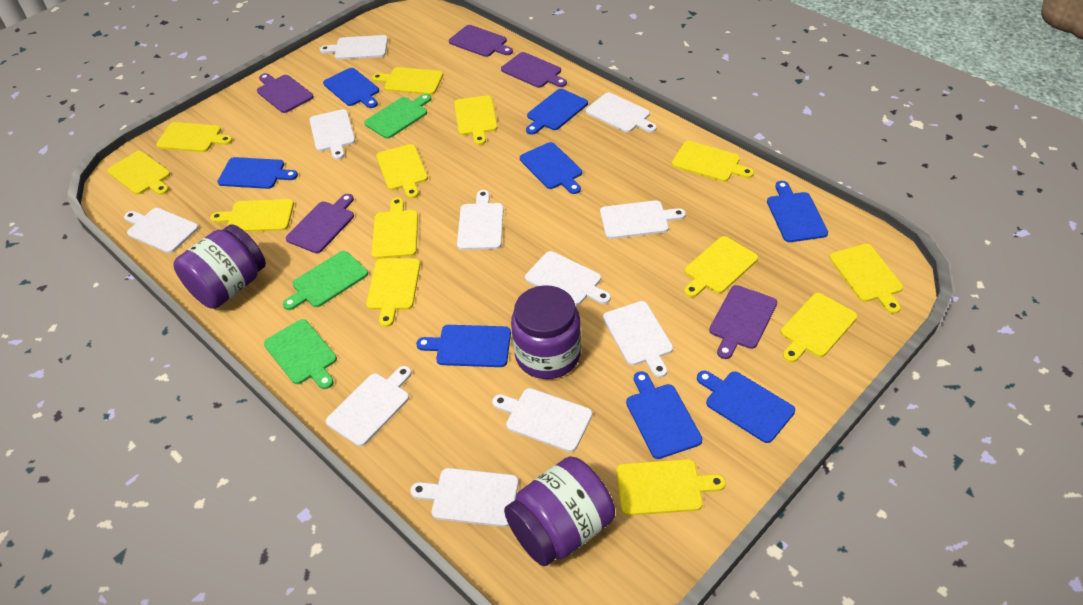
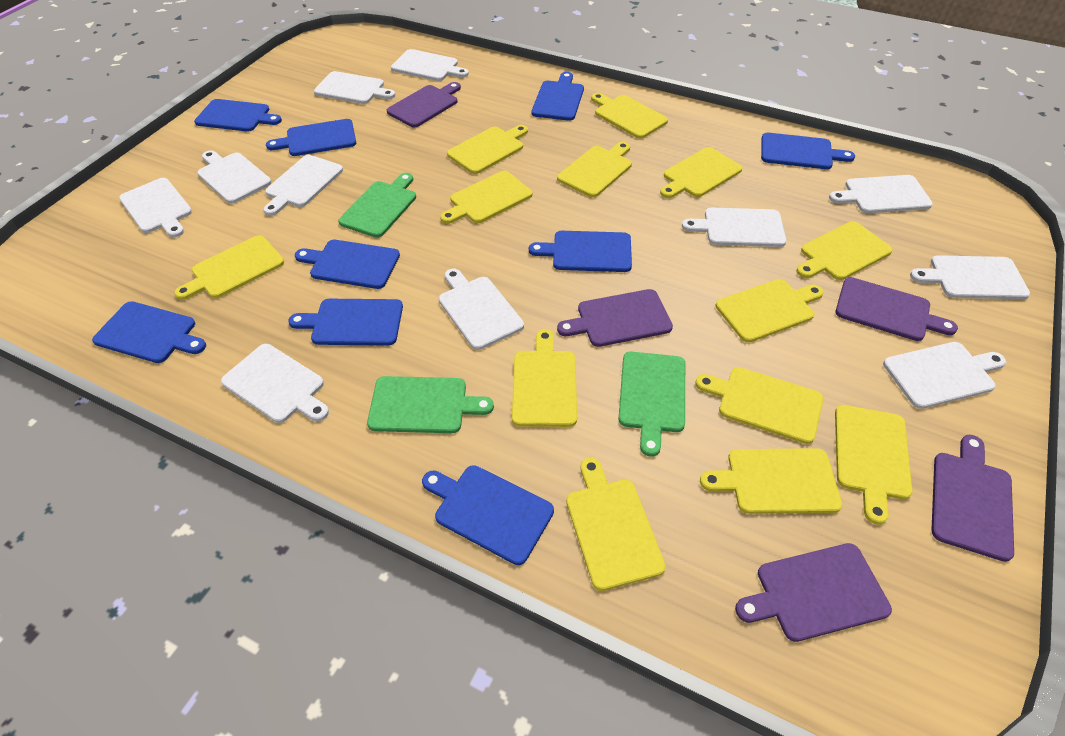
blue cutting board: [217,157,298,189] [323,68,379,108] [416,325,511,367] [520,142,582,194] [526,89,588,135] [626,371,702,459] [697,371,795,443] [767,181,828,242] = 8 -> [92,301,206,363] [194,99,282,132] [266,119,356,156] [288,299,403,346] [295,240,400,289] [422,465,554,565] [529,231,632,272] [531,72,584,121] [761,133,855,169] = 9
purple jar: [173,224,266,309] [504,457,615,566] [511,285,581,379] = 3 -> none = 0

